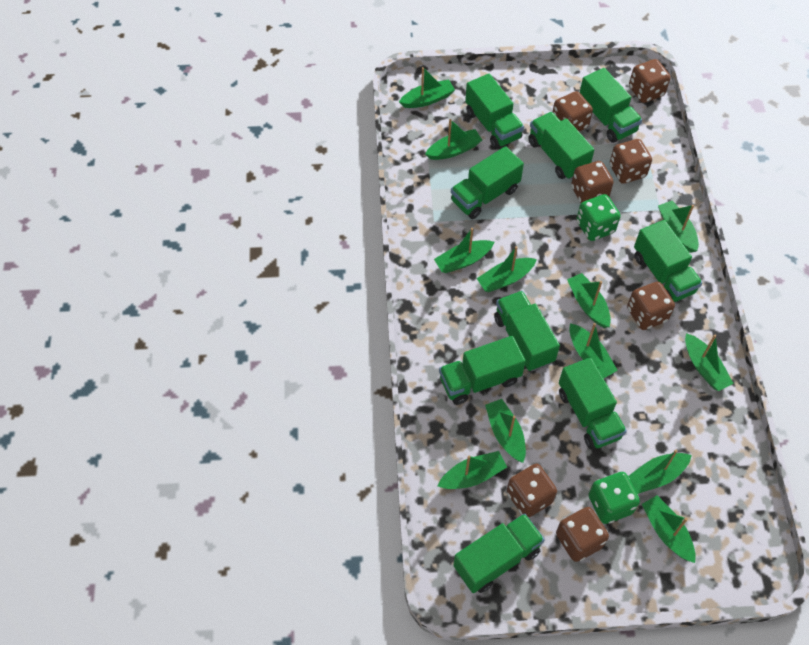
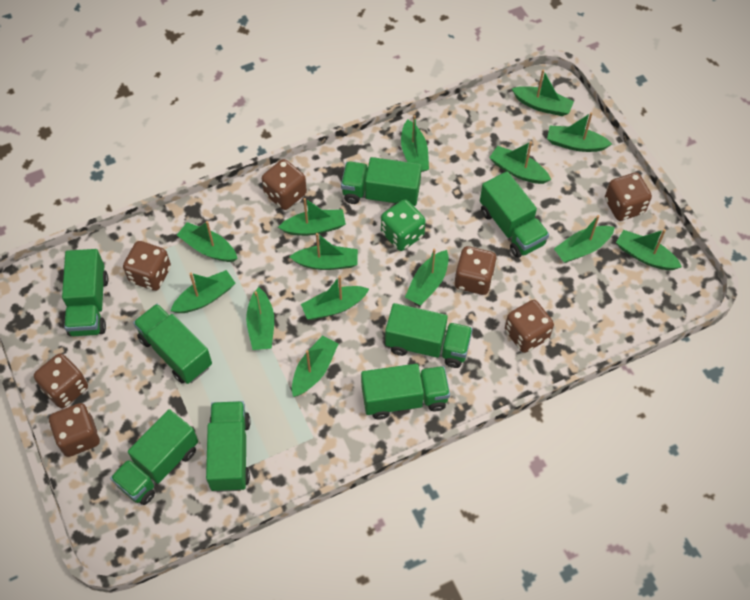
green boat: [399,67,455,108] [425,119,482,160] [434,228,494,273] [438,451,507,489] [477,246,537,292] [485,399,526,463] [567,273,611,328] [569,323,618,379] [628,450,692,494] [642,495,696,563] [658,201,699,253] [685,333,734,391] = 12 -> [170,270,235,313] [177,221,238,262] [246,287,274,350] [278,198,346,236] [289,233,358,270] [292,335,338,397] [301,276,369,320] [401,115,429,172] [405,249,449,306] [489,141,551,184] [512,70,574,116] [547,112,612,152] [554,215,615,263] [616,229,682,270] = 14
green dice: [576,194,621,241] [589,472,640,524] = 2 -> [381,199,426,251] = 1
green truck: [439,336,526,405] [451,146,524,219] [453,513,545,593] [465,74,524,149] [494,291,560,371] [528,112,594,180] [559,358,627,449] [580,68,642,143] [634,220,702,302] = 9 -> [62,249,109,336] [110,409,198,505] [133,304,212,384] [206,401,250,492] [341,157,422,206] [361,364,450,420] [385,303,473,368] [480,171,549,258] = 8

